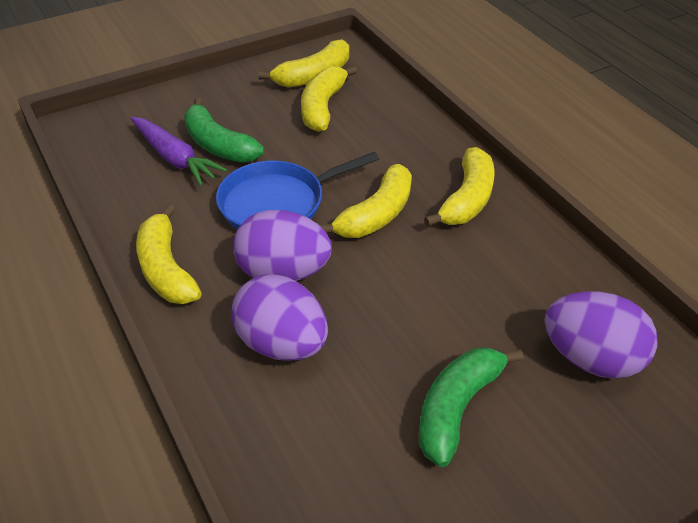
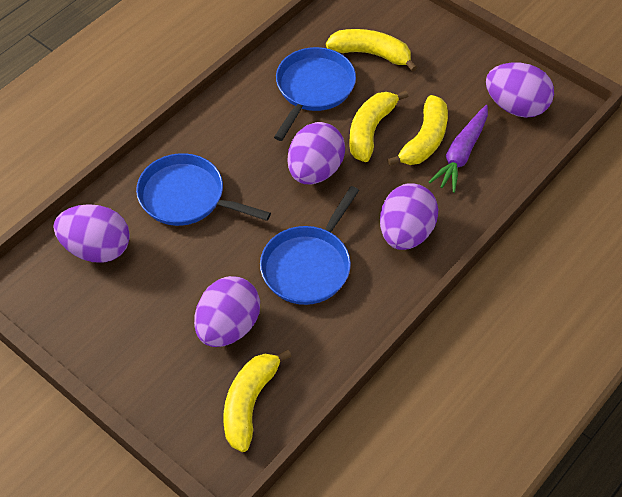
blue pan: [216,152,379,229] = 1 -> [136,153,271,226] [260,186,359,305] [274,47,356,141] = 3
green banana: [184,98,264,163] [419,347,524,467] = 2 -> none = 0
purple egg: [231,274,328,361] [233,210,332,281] [544,291,658,379] = 3 -> [53,204,130,263] [194,276,260,347] [288,122,345,184] [380,183,438,250] [486,63,554,118] = 5
yellow banana: [136,204,202,304] [258,39,349,88] [301,65,357,132] [319,164,412,238] [424,147,495,227] = 5 -> [223,350,292,452] [326,29,417,72] [349,91,408,162] [387,95,448,166] = 4

